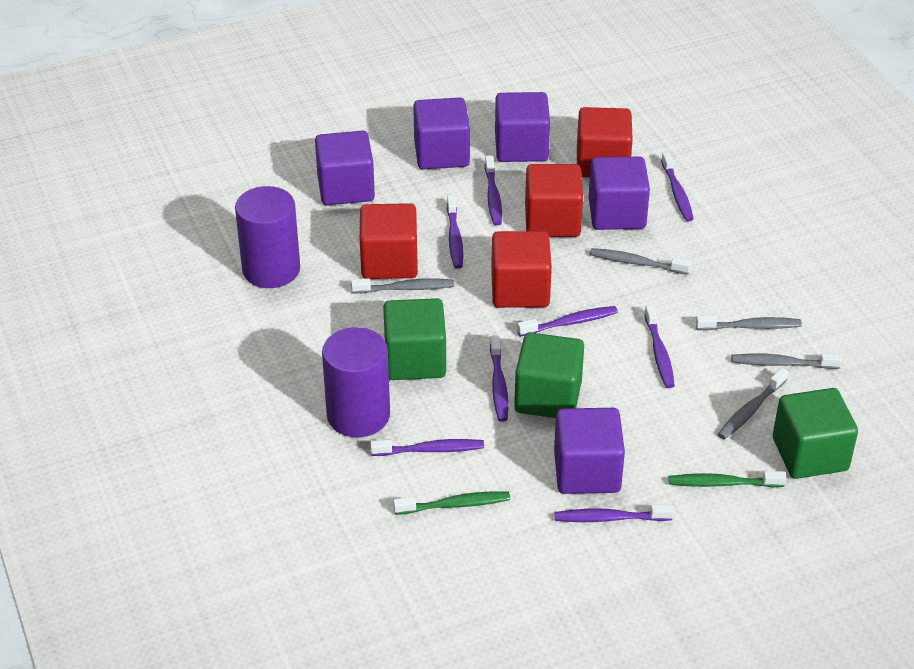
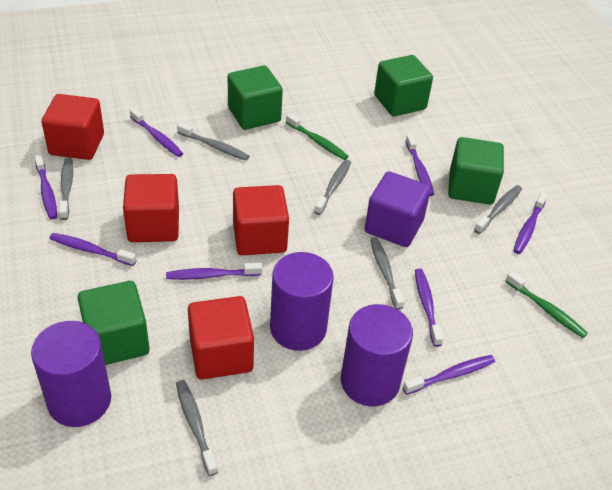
green cube: [383,298,446,380] [514,332,584,418] [773,388,858,479] = 3 -> [78,281,150,365] [228,65,283,130] [374,55,433,117] [448,137,504,205] = 4
grey toothbrush: [351,278,454,294] [590,248,691,275] [696,315,802,330] [718,368,788,440] [731,353,842,369] = 5 -> [59,158,73,220] [176,380,218,476] [177,122,249,160] [314,160,351,215] [370,237,404,310] [474,185,522,234] = 6
purple cube: [315,131,375,205] [413,97,470,169] [495,92,550,162] [554,408,625,494] [589,157,650,230] = 5 -> [365,171,431,247] = 1
purple cylinder: [235,186,300,288] [322,327,390,437] = 2 -> [31,321,111,427] [270,252,333,351] [341,304,413,406] = 3

